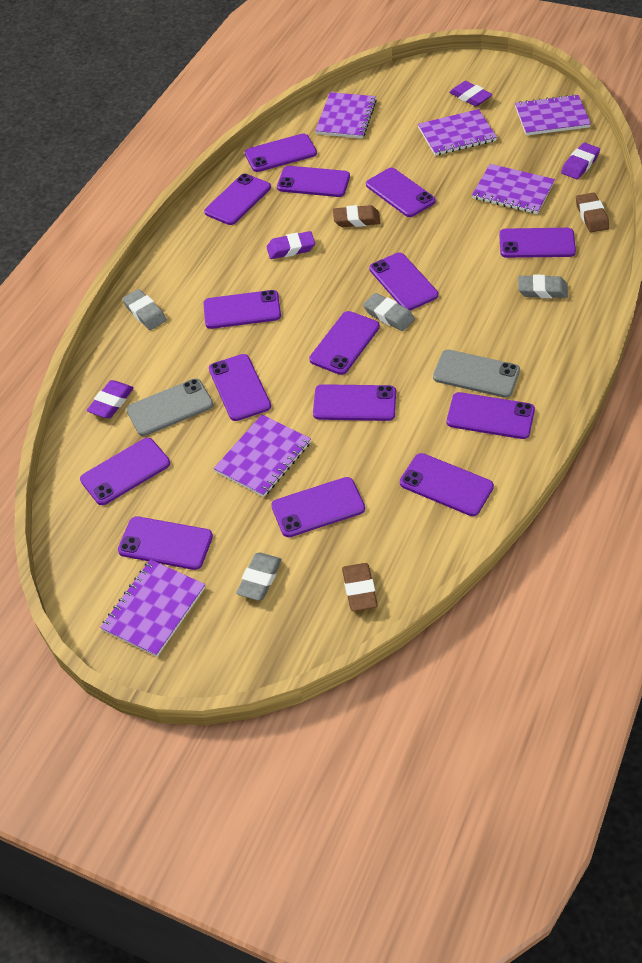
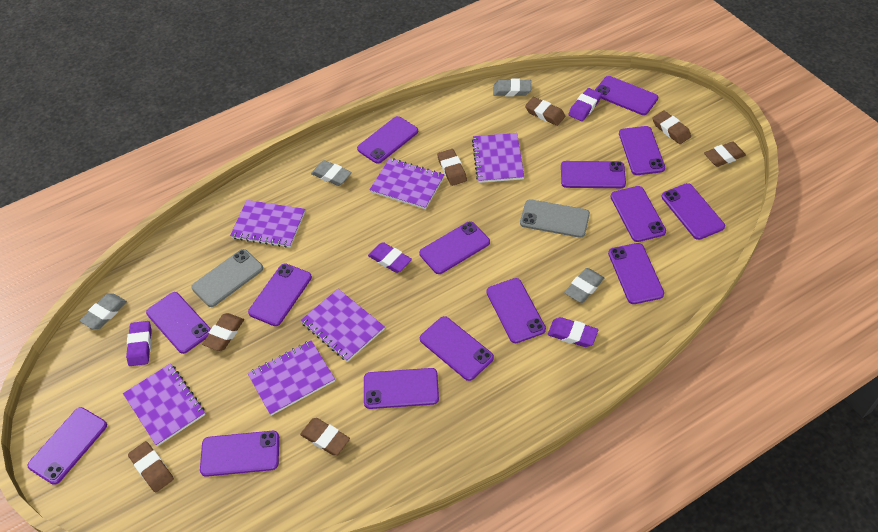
brown eraser: [333,205,380,227] [342,563,378,611] [576,193,609,232] = 3 -> [128,441,174,492] [202,313,244,351] [300,418,350,455] [437,149,467,186] [525,97,565,126] [653,111,691,144] [704,141,746,167] = 7

